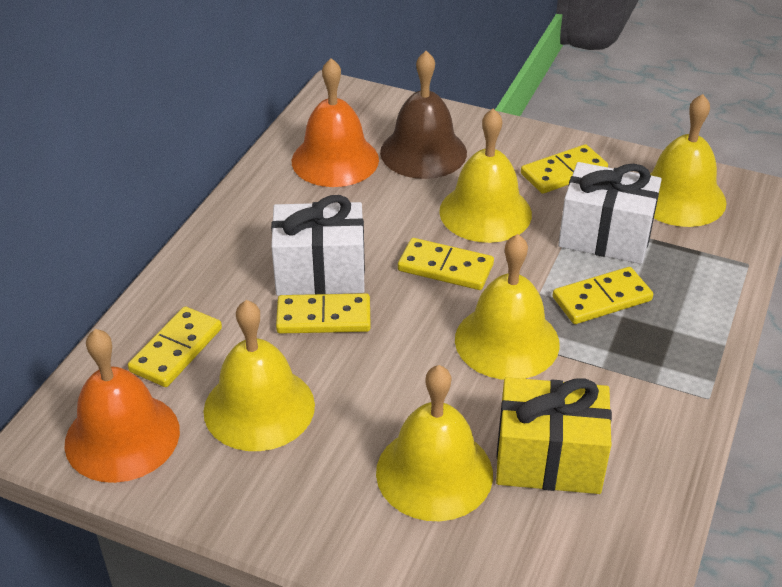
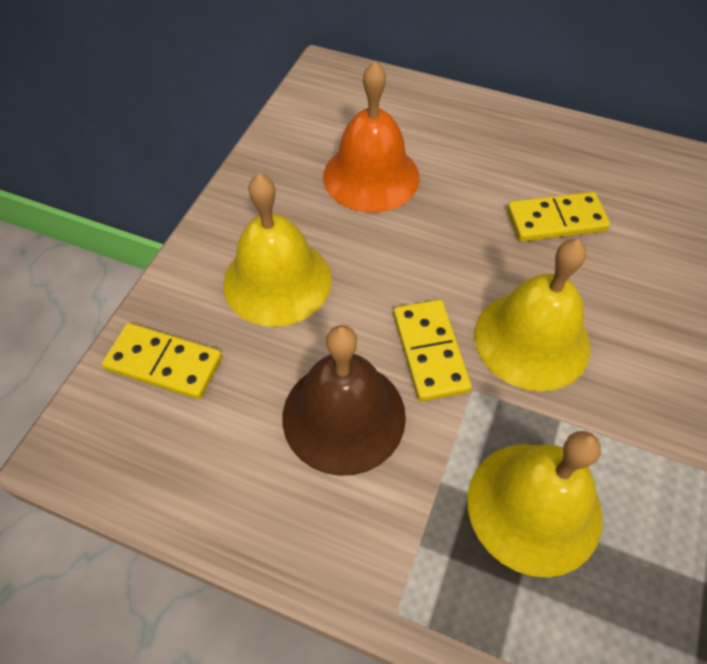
orange bell: [64,329,180,483] [292,58,379,187] = 2 -> [323,62,420,213] = 1
white gift: [271,195,365,296] [558,162,662,264] = 2 -> none = 0
yellow bell: [203,300,315,451] [376,365,493,521] [439,108,532,243] [455,234,560,380] [650,94,727,227] = 5 -> [223,174,332,327] [467,431,603,578] [474,239,590,391] = 3
yellow domino: [128,307,222,387] [276,293,371,334] [398,238,494,290] [521,144,608,194] [552,267,653,324] = 5 -> [102,323,222,399] [393,300,472,401] [507,192,610,242] = 3
yellow gift: [496,377,612,494] = 1 -> none = 0

